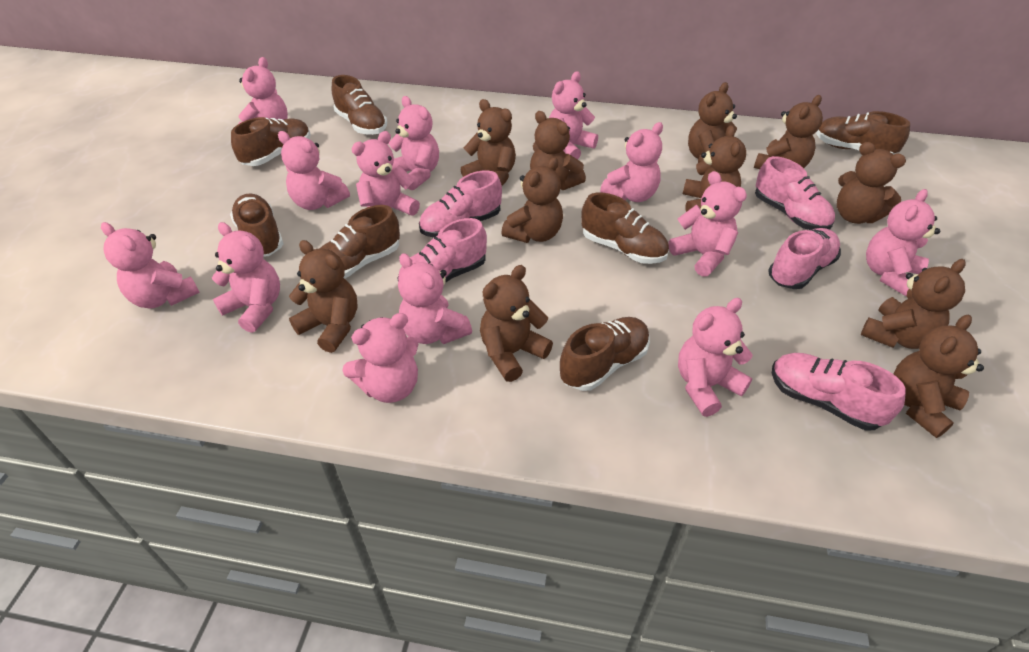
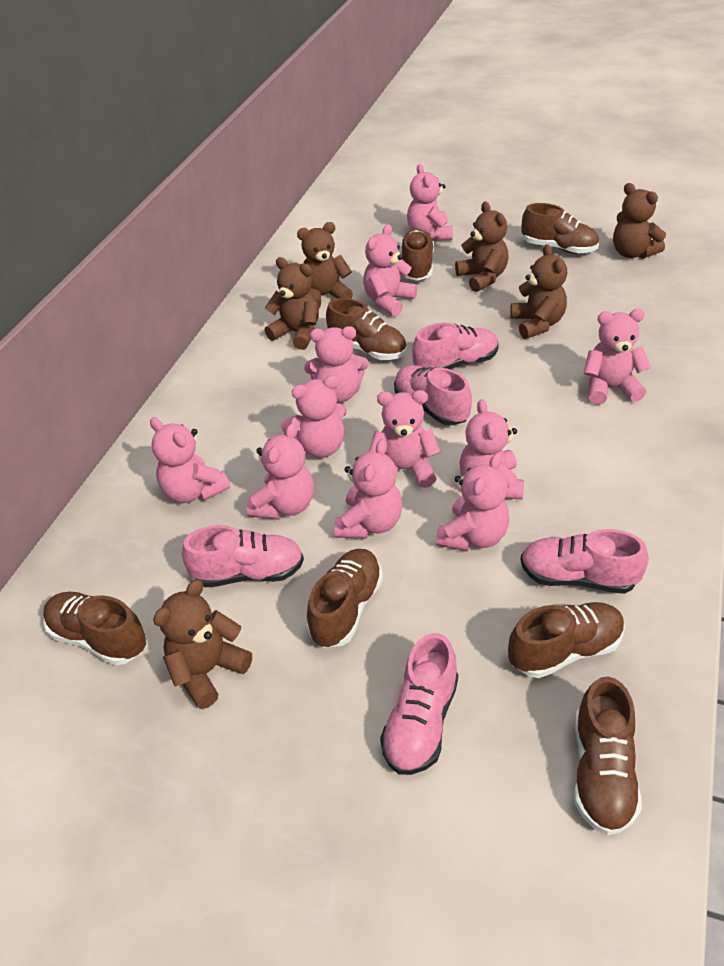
brown teddy bear: [289,240,358,353] [461,99,516,186] [480,265,553,382] [501,157,563,243] [530,111,586,190] [683,125,746,212] [688,82,737,163] [754,95,823,169] [837,142,906,224] [861,259,966,349] [894,315,984,438] = 11 -> [153,580,252,709] [265,257,319,350] [297,222,353,308] [455,202,509,292] [510,244,567,339] [613,183,666,259] = 6
pink teddy bear: [101,222,200,309] [212,222,280,333] [239,57,288,124] [278,131,350,210] [342,313,418,403] [351,131,420,216] [388,96,439,190] [398,253,472,344] [549,71,598,160] [600,122,663,202] [668,171,747,277] [678,298,753,417] [866,189,940,297] = 13 -> [150,417,230,503] [247,423,314,519] [281,375,347,458] [304,326,369,403] [335,439,403,539] [363,224,417,316] [369,390,440,488] [407,164,453,241] [436,453,509,551] [459,399,524,500] [584,309,651,405] = 11

